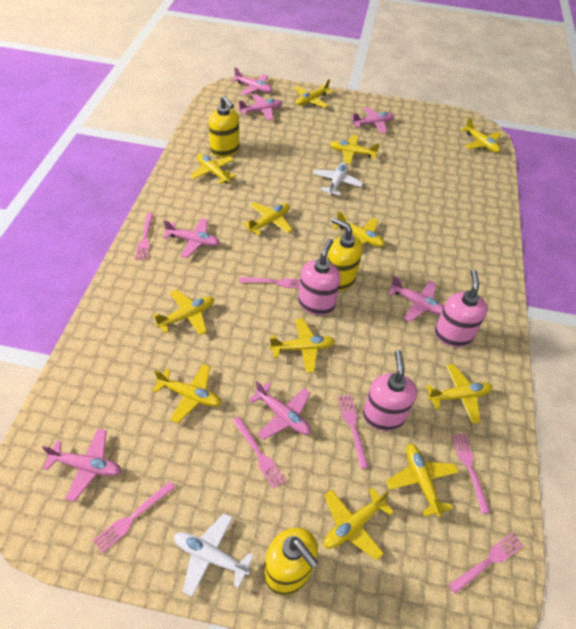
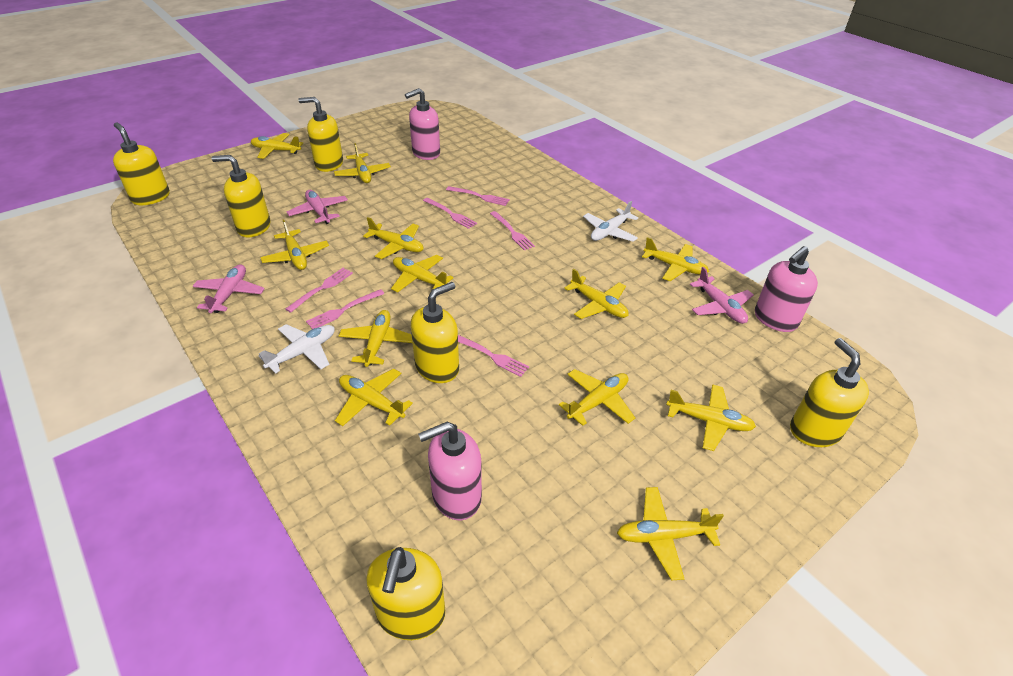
pink fork: [93,481,176,553] [135,213,153,260] [233,417,286,489] [239,277,300,289] [338,395,369,469] [449,532,524,594] [451,433,491,514] = 7 -> [286,268,353,313] [306,289,384,329] [423,198,477,229] [446,186,510,206] [458,335,529,377] [490,211,535,250] = 6
pink plane: [42,429,122,502] [163,218,220,258] [231,67,272,96] [238,94,282,120] [249,381,311,440] [350,107,395,134] [388,276,444,322] = 7 -> [193,264,265,313] [287,190,348,224] [690,267,753,324] = 3
yellow soap dispenser: [208,96,239,157] [265,528,318,595] [327,218,362,291] = 3 -> [113,122,170,205] [212,155,271,237] [298,97,343,172] [366,547,445,640] [411,282,459,383] [790,338,869,447] = 6

